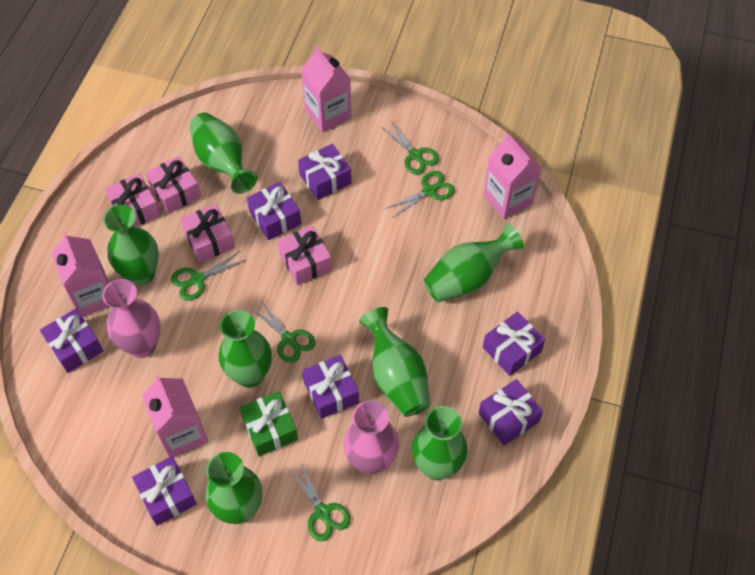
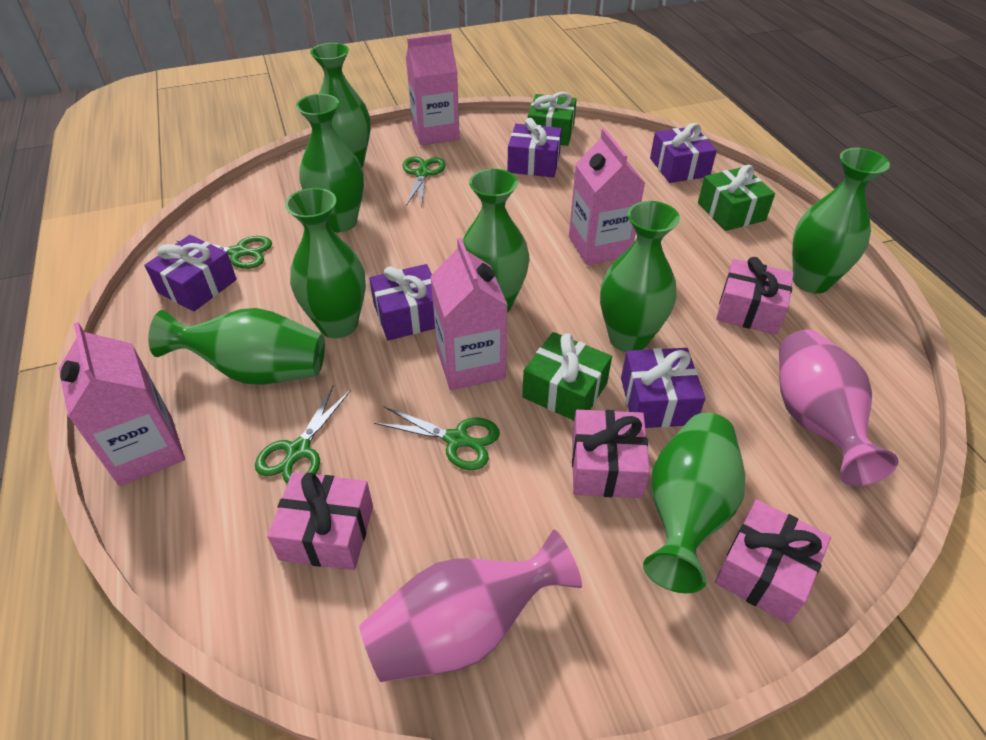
green gift: [239,391,298,456] = 1 -> [522,332,612,420] [528,92,577,146] [698,165,775,231] = 3
green scissors: [171,251,246,301] [250,300,315,363] [288,462,351,541] [382,121,439,175] [385,171,455,218] = 5 -> [176,236,272,269] [255,385,351,484] [374,406,500,470] [403,157,446,208] = 4
green vase: [103,205,159,286] [189,112,257,194] [205,452,262,524] [218,310,272,388] [359,307,430,417] [412,406,468,480] [424,223,524,302] = 7 -> [148,308,325,385] [285,188,366,338] [296,94,364,232] [310,43,371,168] [462,169,529,313] [600,201,680,352] [643,413,745,593] [792,148,890,294] = 8
purple gift: [40,309,103,373] [132,456,197,526] [247,182,301,240] [298,144,352,200] [302,355,359,419] [479,379,543,446] [483,311,545,376] = 7 -> [145,235,237,312] [369,264,435,341] [507,118,562,177] [621,348,705,428] [650,123,717,183] = 5

